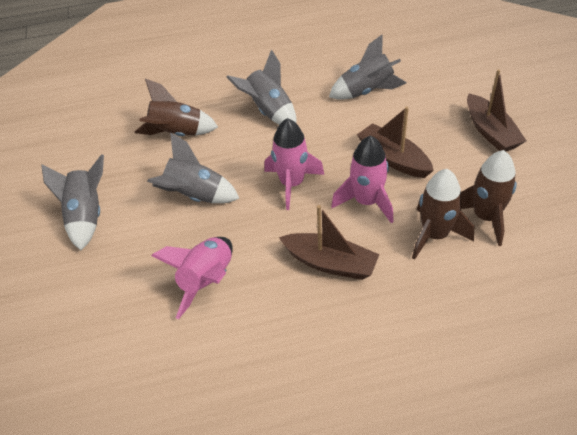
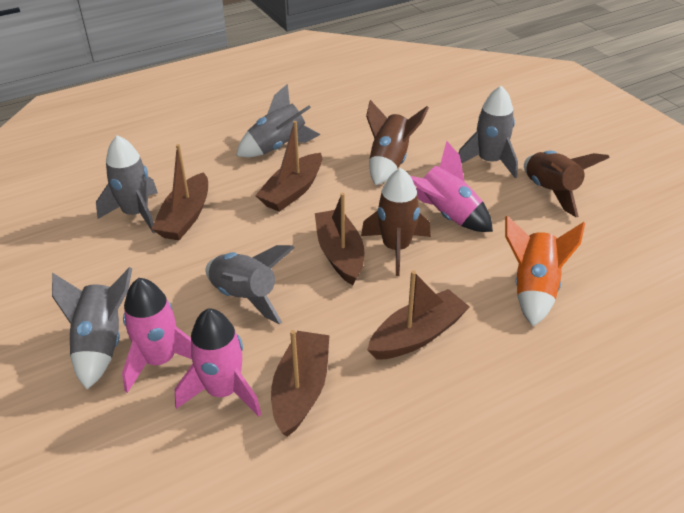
brown boat: [279,205,379,280] [357,107,434,178] [467,69,526,151] = 3 -> [152,144,208,240] [255,121,322,212] [271,330,330,437] [315,193,364,285] [367,270,470,360] = 5
grey rocket: [41,154,104,251] [147,133,240,203] [227,50,296,125] [329,35,406,100] = 4 -> [52,267,132,389] [96,135,158,234] [206,245,295,324] [236,84,321,158] [458,86,518,178] = 5
orange rocket: none = 0 -> [505,216,585,326] = 1

